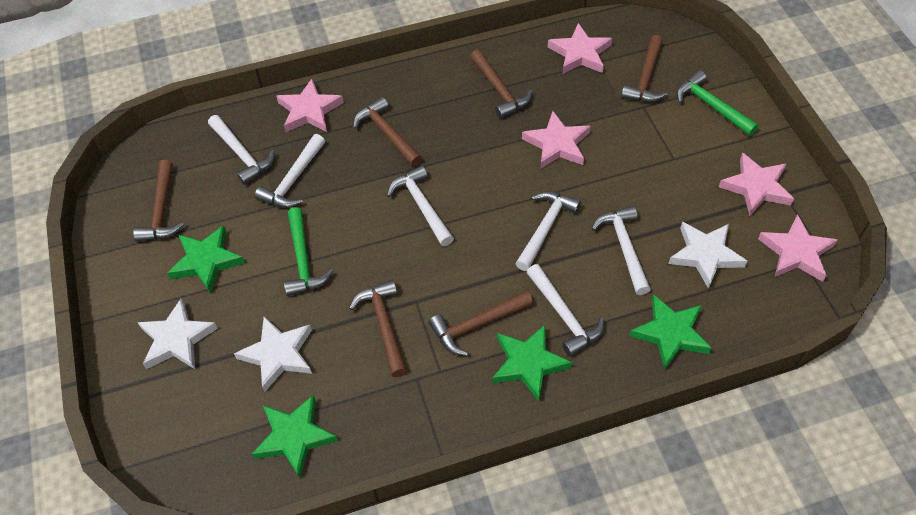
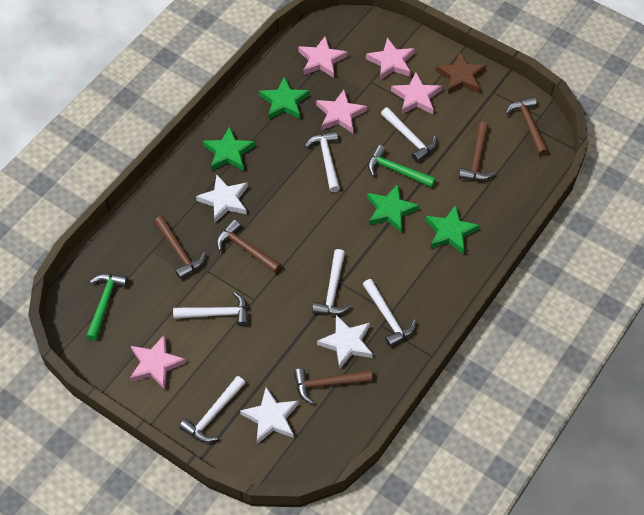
brown hammer: [133,160,184,242] [349,280,407,377] [353,97,422,167] [429,290,533,356] [470,49,532,118] [621,35,667,102] = 6 -> [154,216,206,279] [217,219,281,273] [294,368,373,404] [459,122,495,180] [506,96,549,156] = 5
brown star: none = 0 -> [436,52,486,94] = 1

